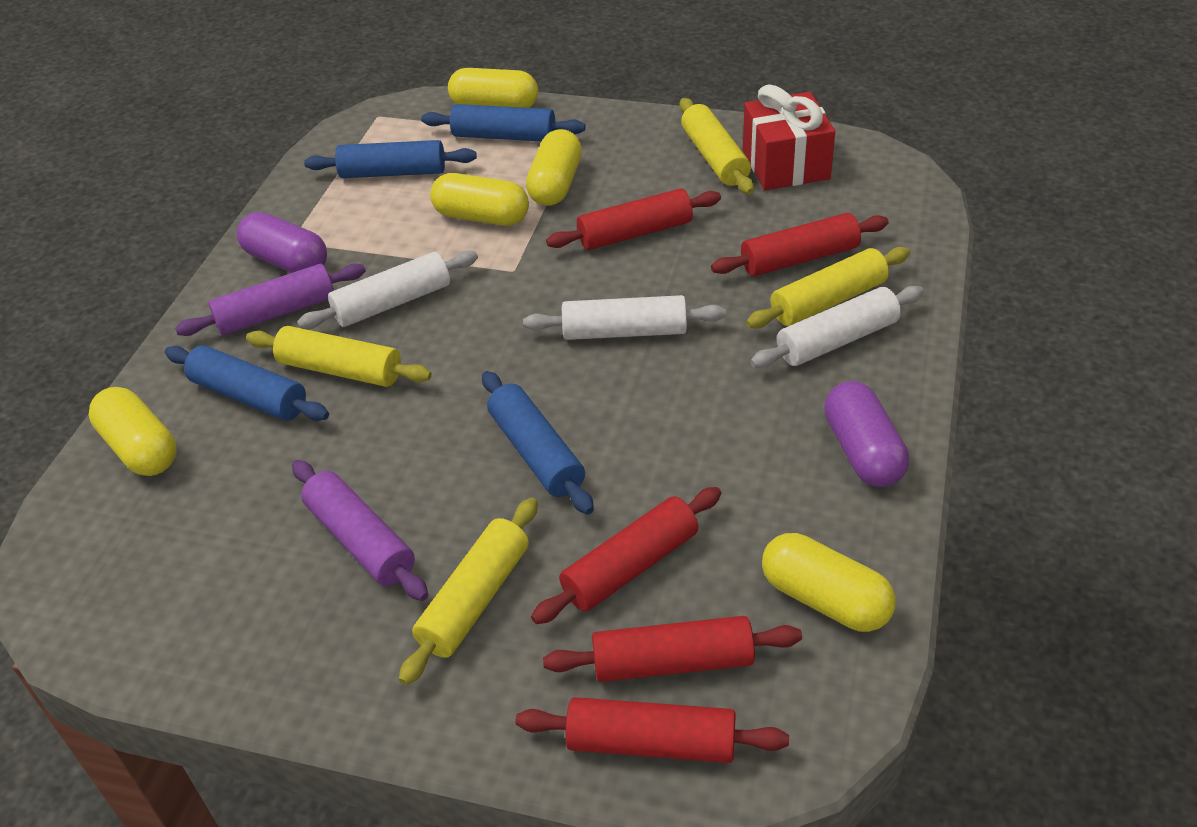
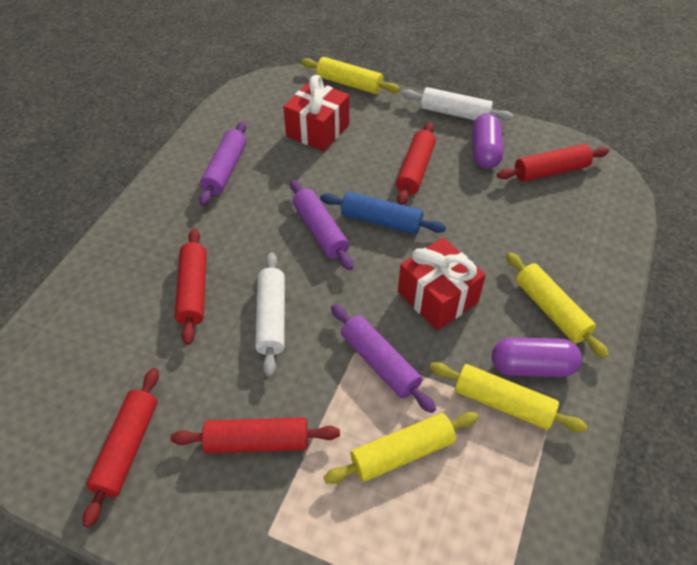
blue rolling pin: [165,345,329,421] [304,140,477,178] [421,104,585,141] [482,371,594,515] = 4 -> [320,191,446,234] = 1
purple rolling pin: [175,263,366,336] [292,460,428,601] = 2 -> [199,121,247,206] [290,180,353,270] [331,304,436,413] = 3
red gift: [743,84,835,190] = 1 -> [283,75,349,151] [398,238,486,330] = 2
white rolling pin: [297,250,478,329] [523,295,726,340] [750,286,924,368] = 3 -> [255,252,285,377] [402,87,513,121] = 2
yellow capsule: [89,387,177,476] [430,173,529,226] [448,68,538,108] [526,129,582,206] [762,533,896,632] = 5 -> none = 0

